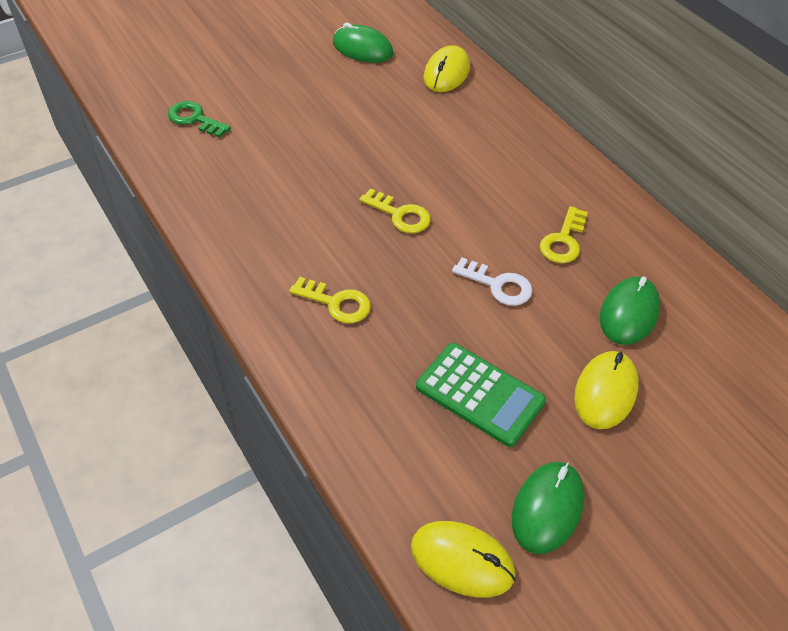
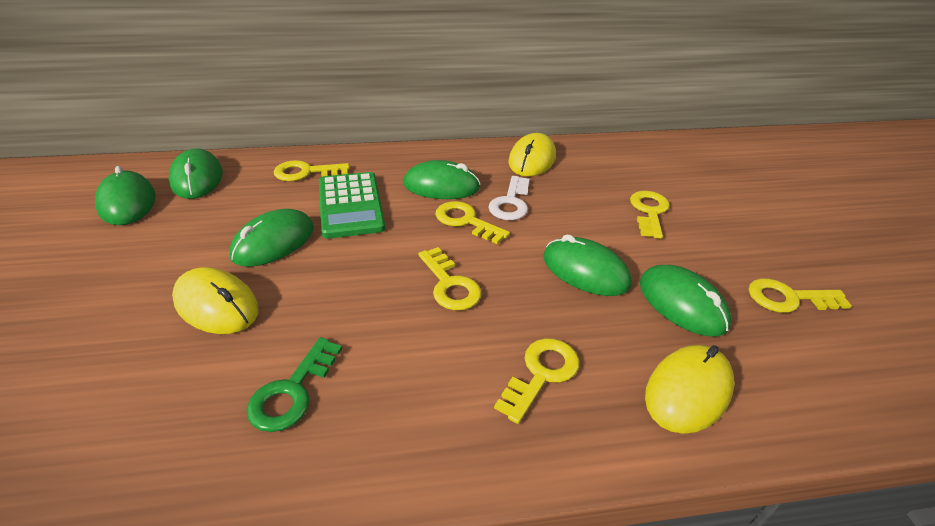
green mouse: [333,23,393,63] [512,462,585,554] [600,276,660,345] = 3 -> [95,166,156,225] [169,149,223,199] [230,209,314,267] [403,160,481,199] [543,234,632,296] [639,265,731,336] = 6
yellow key: [289,277,371,323] [359,188,431,233] [540,206,588,263] = 3 -> [274,160,349,181] [418,247,482,310] [435,201,510,244] [494,338,580,424] [630,191,670,239] [749,278,852,313] = 6

